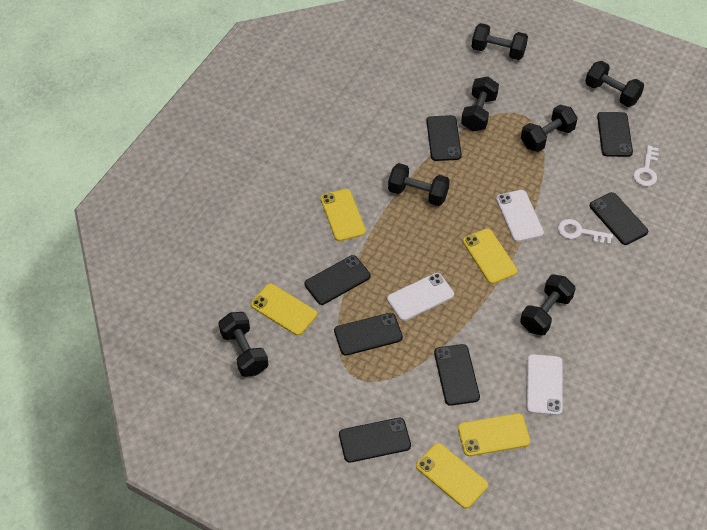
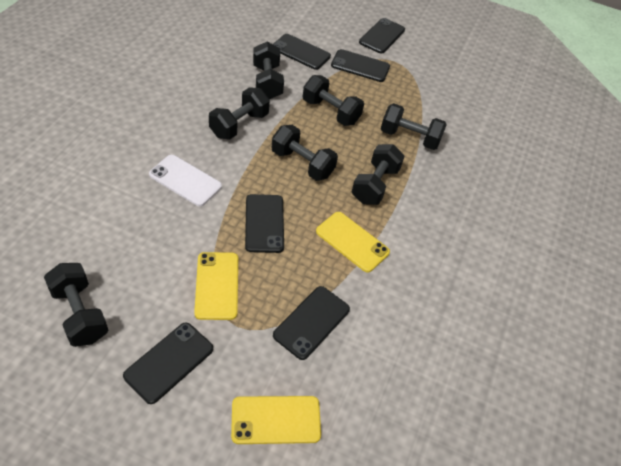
black phone: [305,255,370,305] [334,313,403,356] [339,418,411,463] [426,115,462,161] [434,344,480,406] [590,192,648,245] [597,112,633,157] = 7 -> [123,323,213,404] [245,194,284,253] [273,34,331,70] [273,286,350,360] [331,49,390,82] [359,18,405,53] = 6
white key: [558,219,613,244] [633,145,659,186] = 2 -> none = 0
white phone: [387,273,454,321] [496,190,544,242] [526,354,563,416] = 3 -> [149,155,222,206] = 1
yellow phone: [251,284,317,336] [320,189,366,241] [416,443,488,509] [458,413,530,456] [463,229,518,284] = 5 -> [194,252,238,320] [231,396,321,444] [316,212,390,273] = 3

